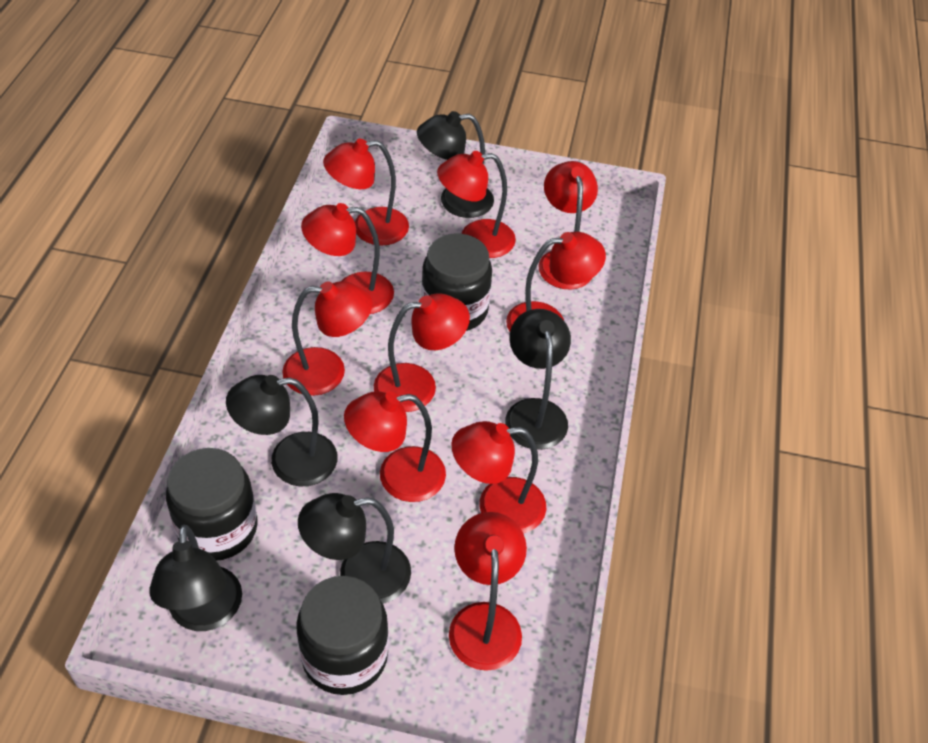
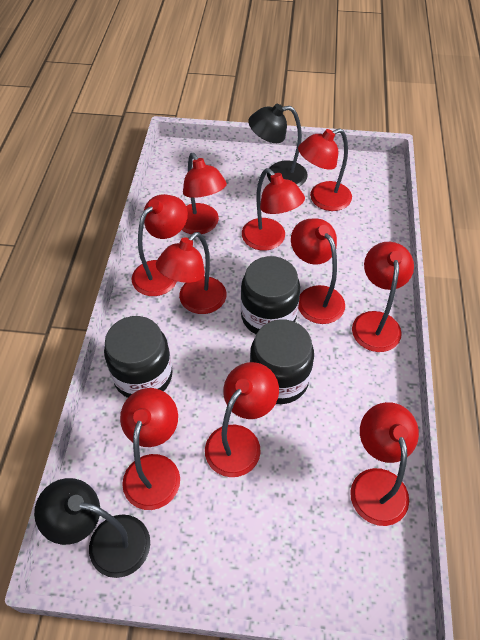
black lamp: [149,525,242,631] [226,375,338,486] [298,493,411,604] [417,111,494,218] [505,309,571,450] = 5 -> [34,478,150,578] [248,104,307,187] = 2

